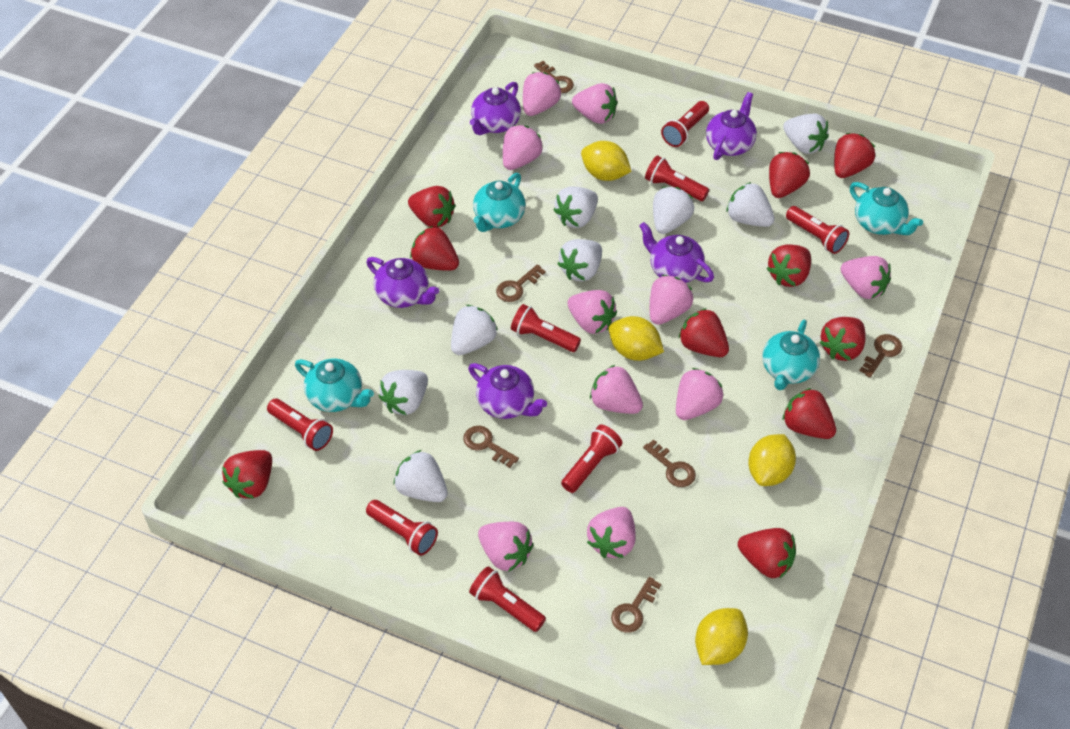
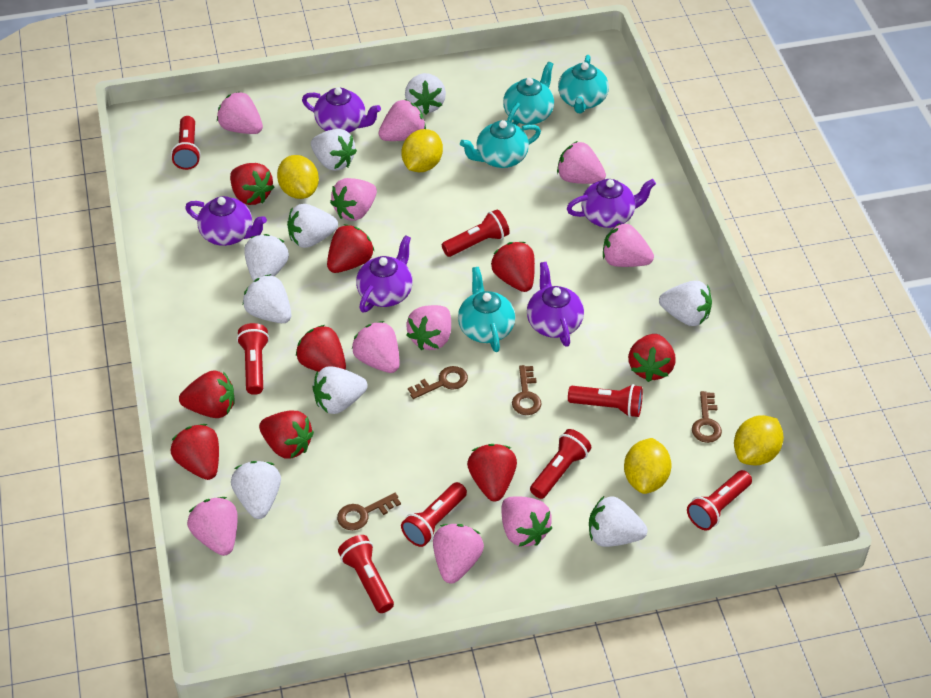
brown key: [463,426,519,468] [496,264,546,302] [534,61,574,93] [611,577,661,633] [643,439,696,487] [859,334,902,378] = 6 -> [337,493,401,530] [408,366,468,399] [512,365,542,415] [692,391,722,443] = 4
red strawberry: [222,450,272,499] [408,186,456,228] [410,226,459,271] [678,308,729,357] [738,528,796,578] [767,244,811,287] [769,152,810,198] [782,388,836,439] [819,317,866,361] [834,133,875,178] = 10 -> [170,424,219,480] [179,370,234,418] [230,163,274,205] [259,411,314,458] [296,325,346,372] [327,224,375,273] [467,444,517,501] [491,242,535,292] [628,334,676,382] = 9
white strawberry: [379,370,428,415] [394,450,448,502] [451,305,498,355] [553,186,598,228] [558,239,602,281] [653,187,694,234] [726,182,775,227] [783,114,829,154] = 8 -> [231,461,281,519] [243,274,291,323] [244,234,289,281] [287,204,338,248] [311,129,357,171] [313,367,368,414] [405,73,446,115] [589,496,648,547] [659,281,712,326] = 9

